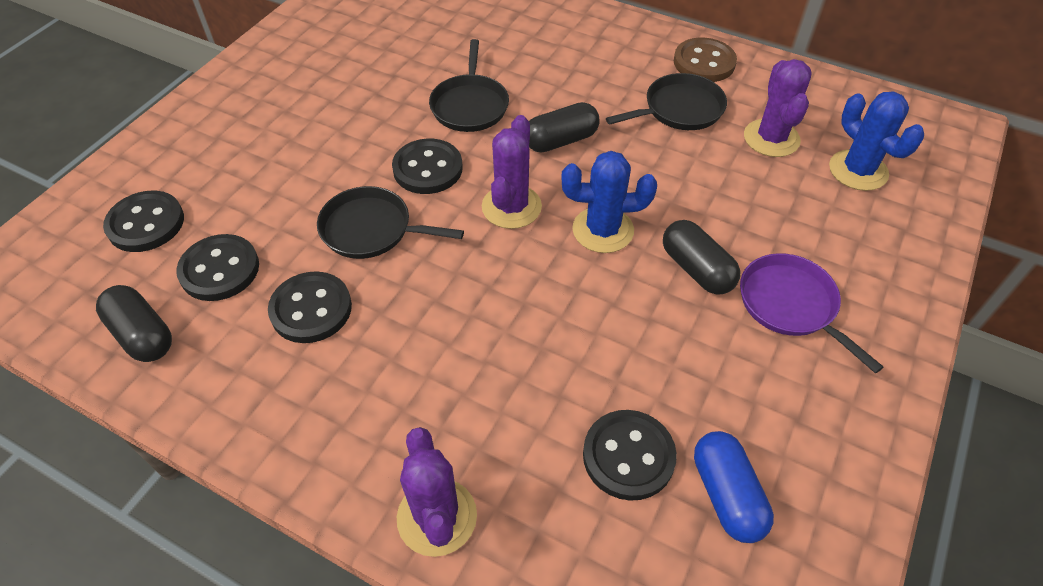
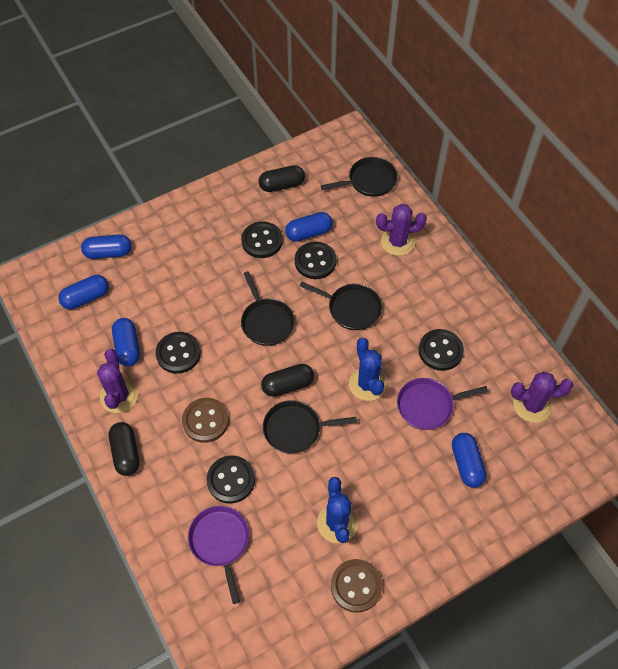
black pan: [317,186,464,259] [429,39,509,132] [606,73,727,130] = 3 -> [241,271,295,346] [263,400,357,454] [300,282,382,330] [321,157,398,197] = 4
blue capsule: [694,431,774,543] = 1 -> [58,275,108,309] [81,234,132,259] [112,318,140,366] [285,212,333,242] [452,433,486,488] = 5
brown button: [674,38,737,82] = 1 -> [182,398,229,443] [331,559,382,613] = 2
purple pan: [740,253,883,373] = 1 -> [188,506,249,604] [397,378,488,430] = 2

